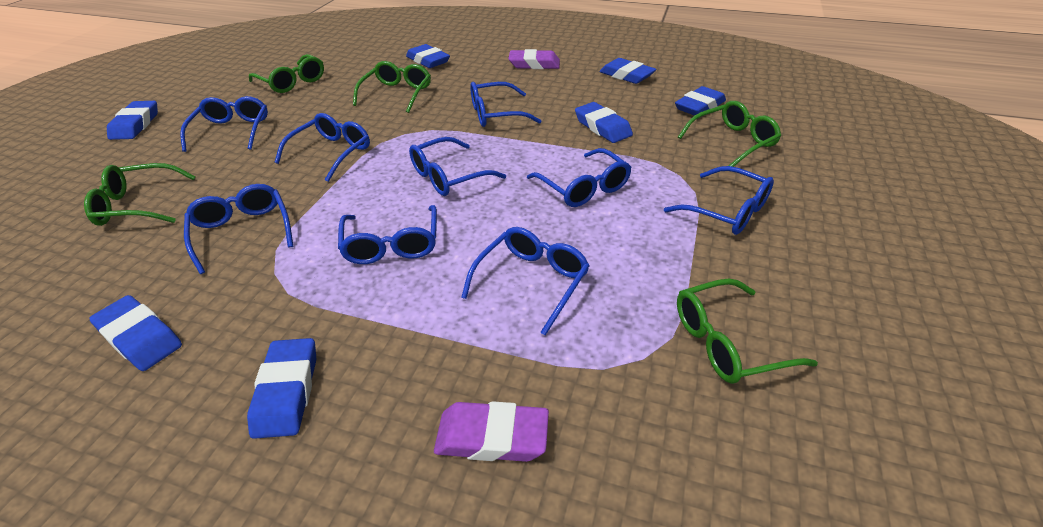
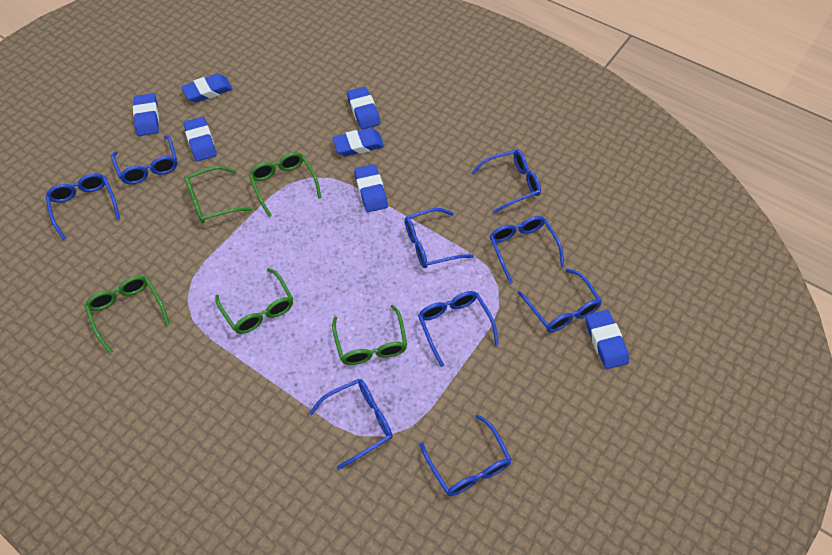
purple eraser: [434,401,549,462] [508,49,560,69] = 2 -> none = 0

